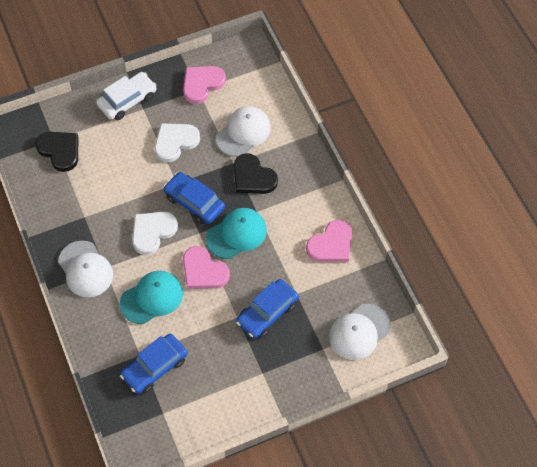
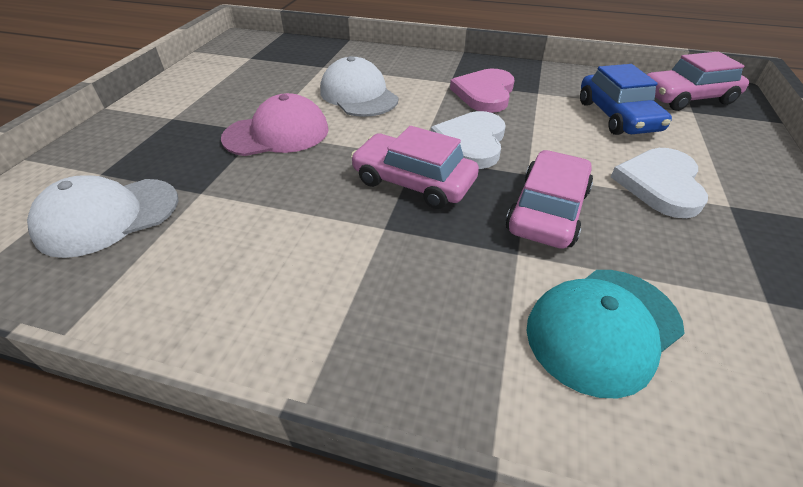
black heart: [35,132,78,172] [234,153,278,194] = 2 -> none = 0
blue car: [120,334,188,394] [163,172,225,224] [236,279,299,339] = 3 -> [580,64,672,135] = 1
pink cap: none = 0 -> [221,93,329,156] = 1
pink car: none = 0 -> [351,126,479,209] [506,150,593,249] [647,52,749,111] = 3
pink heart: [183,66,226,104] [183,246,230,289] [306,220,352,262] = 3 -> [450,69,515,113] = 1
turquoise cap: [120,271,183,324] [206,208,267,259] = 2 -> [526,270,685,399] = 1
white cap: [58,241,113,297] [216,106,271,157] [329,304,391,360] = 3 -> [27,175,178,258] [320,56,399,117] = 2
white car: [96,72,157,120] = 1 -> none = 0

